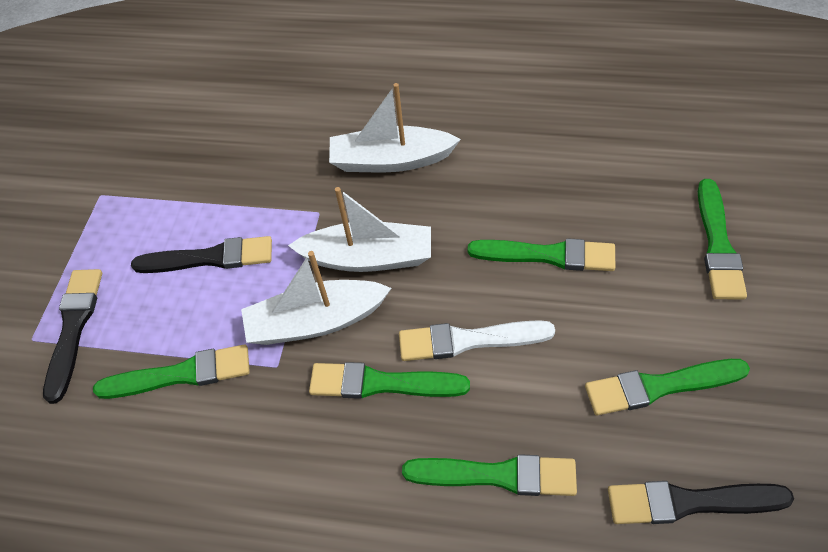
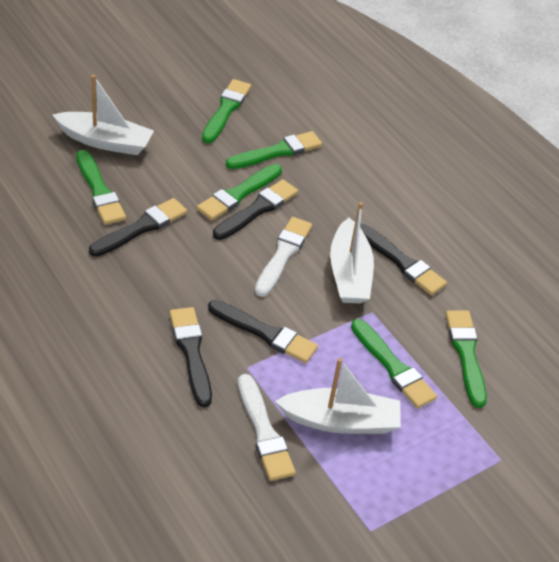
black brush: [43,269,102,404] [131,236,272,273] [608,481,794,524] = 3 -> [89,198,187,257] [169,307,212,407] [208,300,318,363] [213,179,298,240] [360,224,447,295] = 5
white brush: [399,320,555,361] = 1 -> [238,374,296,481] [255,217,312,297] = 2

